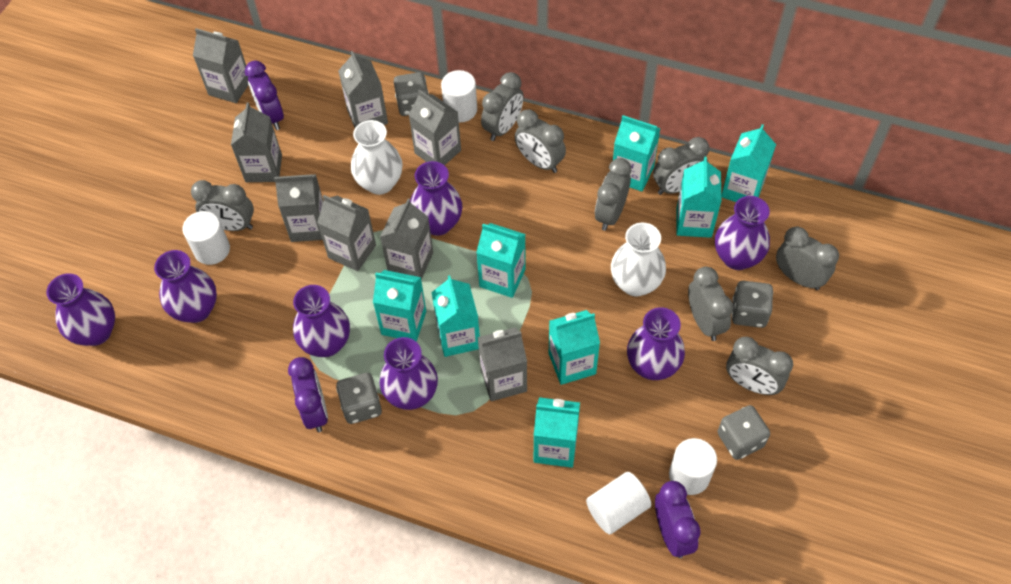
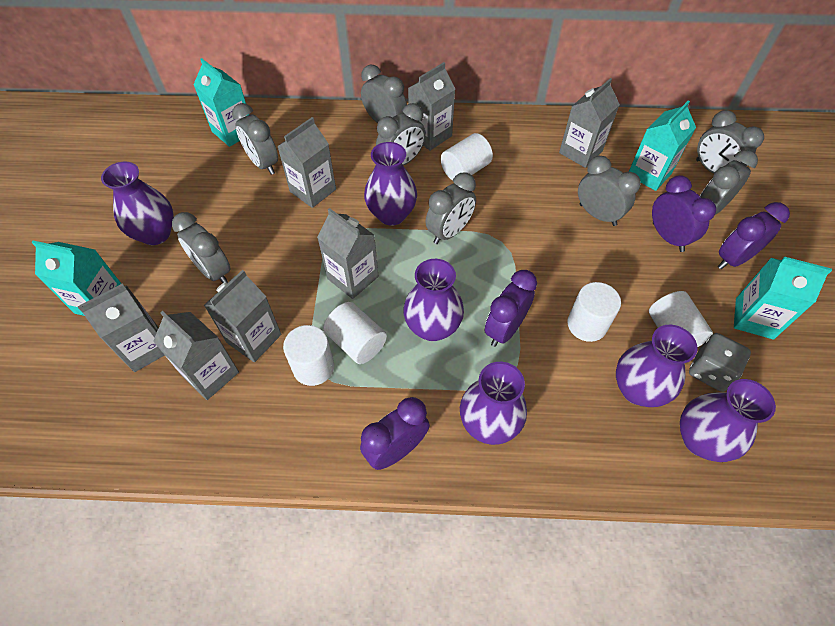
grey carton: [193,28,249,103] [231,103,282,182] [274,174,323,242] [317,195,376,271] [338,51,388,128] [380,199,433,280] [409,89,461,165] [477,327,527,401] = 8 -> [77,283,165,372] [153,311,239,400] [204,270,281,362] [277,117,336,208] [317,208,379,299] [408,62,455,151] [559,78,620,168] = 7
grey dice: [336,373,382,424] [394,72,429,116] [718,405,770,460] [732,281,773,328] = 4 -> [689,333,751,392] = 1
purple clock: [245,60,284,130] [288,357,328,432] [655,481,701,558] = 3 -> [360,397,430,470] [484,270,537,347] [652,175,716,252] [718,202,790,269] = 4
purple vase: [46,273,115,346] [154,250,217,323] [293,285,350,357] [380,337,438,410] [410,161,462,236] [627,307,685,380] [715,196,770,270] = 7 -> [101,162,174,245] [364,142,417,226] [403,259,464,341] [460,362,527,445] [616,325,698,407] [680,379,776,462] = 6
turquoise carton: [373,270,426,342] [431,275,480,357] [476,223,526,298] [534,397,580,468] [549,310,600,385] [613,115,661,192] [676,157,721,238] [721,124,776,202] = 8 -> [31,241,121,316] [193,58,249,147] [629,101,696,191] [734,257,832,339] = 4
white cylinder: [183,211,230,265] [441,70,477,122] [586,472,651,534] [669,438,717,495] = 4 -> [283,325,334,386] [324,302,387,364] [441,133,493,181] [567,282,621,342] [649,291,713,347] = 5
white vase: [351,120,403,195] [611,223,666,297] = 2 -> none = 0

